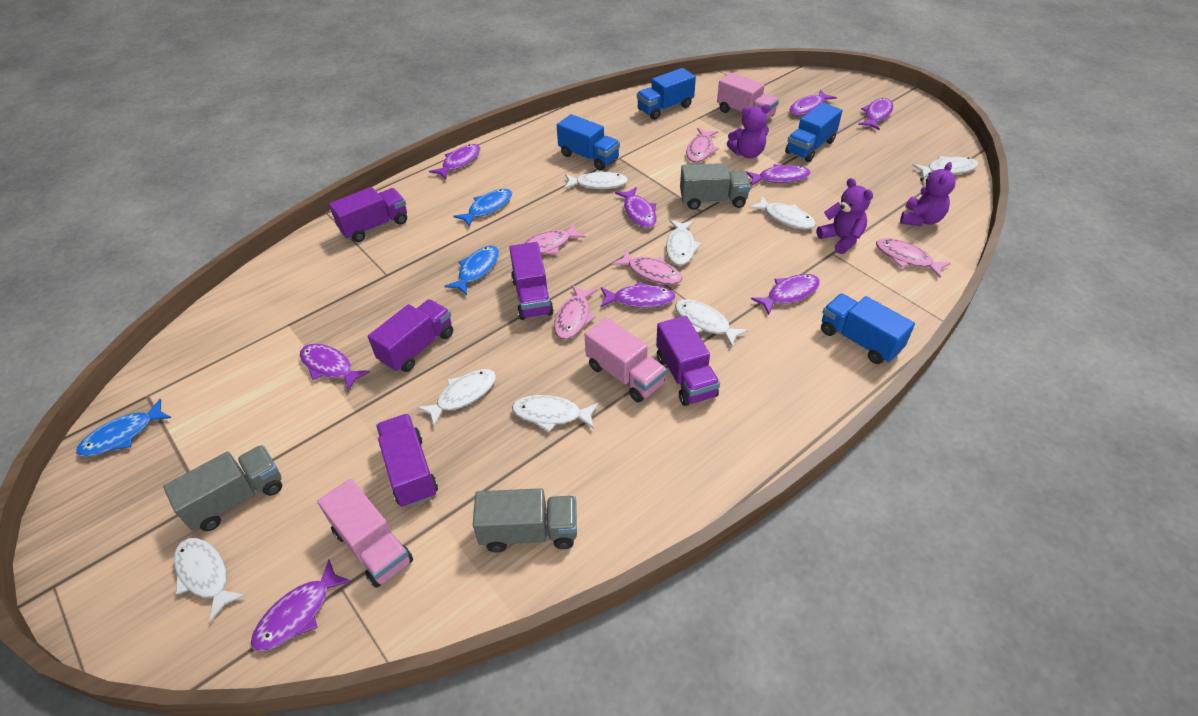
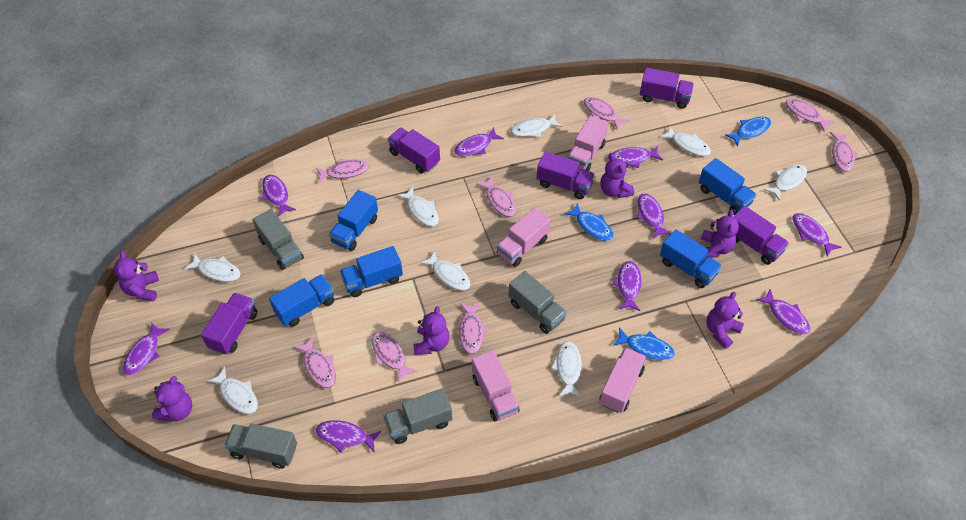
blue truck: [557,114,620,171] [637,68,696,120] [785,102,842,162] [821,294,915,364] = 4 -> [269,274,334,327] [329,190,378,251] [340,246,403,297] [660,229,722,288] [699,158,757,215] = 5
grey truck: [163,445,282,531] [473,488,577,552] [680,163,751,210] = 3 -> [224,423,297,469] [252,209,304,270] [383,388,452,444] [509,271,567,334] = 4
pink fish: [522,223,586,254] [554,285,598,339] [612,250,682,285] [686,128,719,163] [876,238,951,278] = 5 -> [294,337,336,388] [316,159,369,183] [372,332,418,382] [459,303,489,354] [476,176,516,217] [584,97,630,130] [786,99,835,131] [830,132,858,172] = 8
pink truck: [317,479,413,588] [584,317,667,403] [717,73,779,120] = 3 -> [472,350,520,421] [496,207,551,267] [568,116,608,171] [599,348,646,413] = 4
purple teddy bear: [727,104,771,158] [816,178,873,254] [900,162,956,226] = 3 -> [114,251,159,301] [152,376,192,422] [414,306,450,355] [600,153,634,198] [701,210,739,258] [706,292,744,349] = 6

